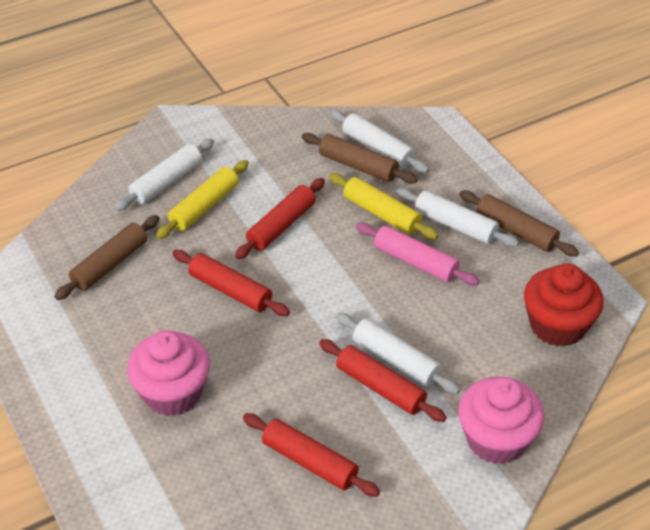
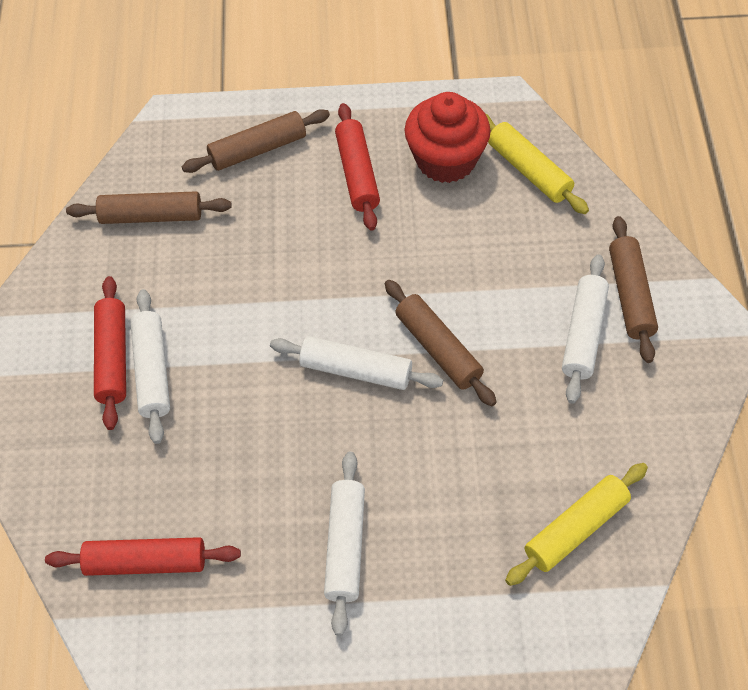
brown rolling pin: [54,215,160,300] [302,133,418,184] [459,190,579,257] = 3 -> [66,191,232,224] [182,109,330,173] [385,280,497,406] [609,216,658,363] = 4
pink cupcake: [127,330,210,416] [458,377,544,464] = 2 -> none = 0
pink rolling pin: [356,223,480,286] = 1 -> none = 0
red rolling pin: [172,250,290,316] [235,178,325,259] [243,413,380,497] [319,339,447,422] = 4 -> [45,537,241,576] [94,276,126,430] [335,103,380,231] = 3

